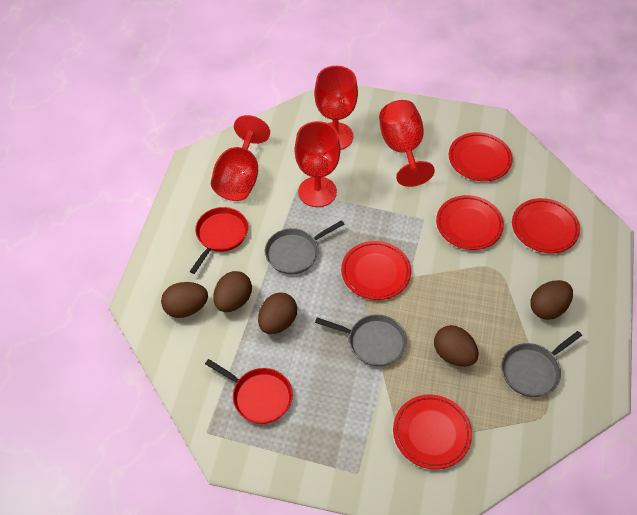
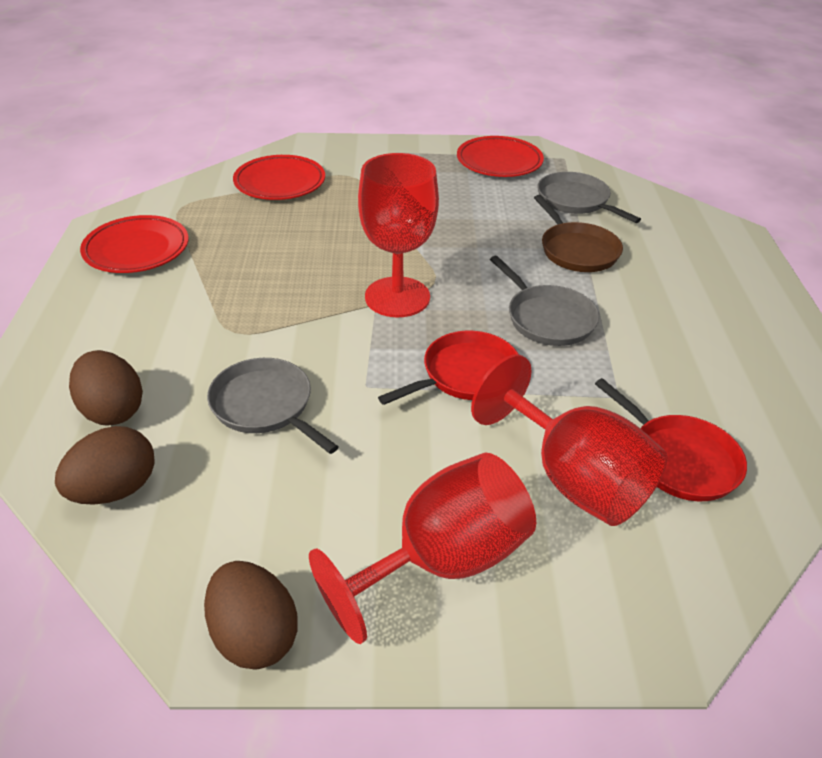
brown egg: [161,282,208,318] [213,271,252,312] [258,293,297,334] [434,325,479,367] [530,280,573,320] = 5 -> [55,426,155,505] [69,350,143,426] [204,561,298,670] = 3
brown pan: none = 0 -> [534,195,623,272] = 1
red goblet: [211,115,270,201] [295,121,341,207] [314,66,358,150] [379,100,435,187] = 4 -> [309,453,536,644] [358,153,439,317] [471,354,668,526] = 3
red plate: [341,241,411,300] [393,394,472,469] [436,195,504,250] [449,132,513,181] [512,198,580,253] = 5 -> [80,215,189,273] [233,155,325,200] [457,136,544,177] = 3

